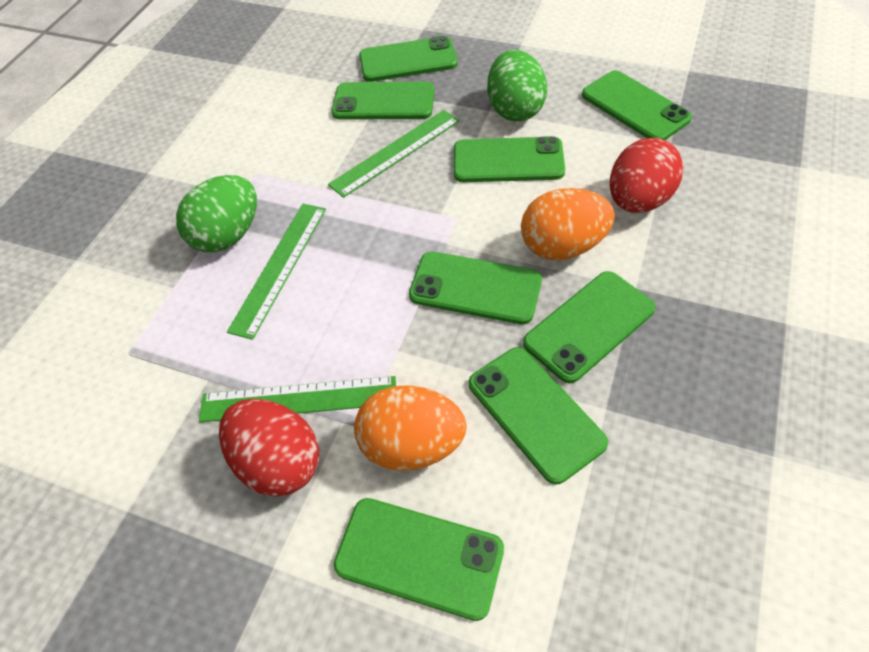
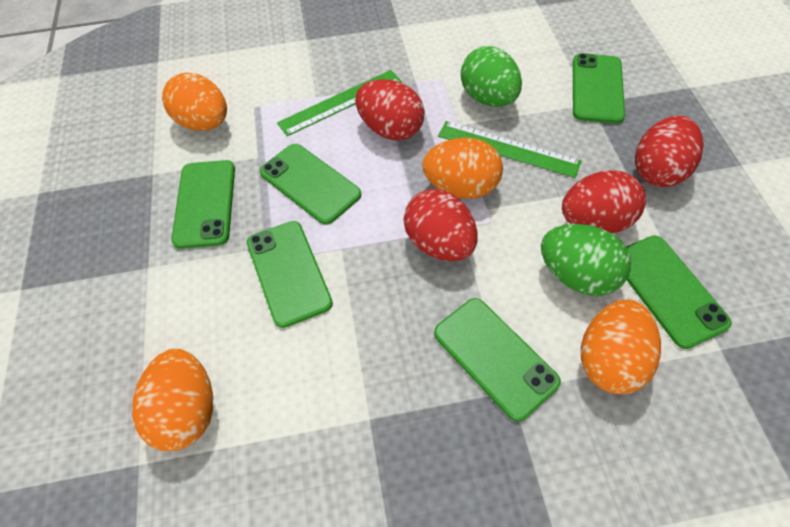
green phone: [332,81,434,120] [334,498,504,621] [359,36,458,82] [409,252,542,325] [454,136,565,182] [469,347,608,485] [523,271,655,384] [582,70,692,140] = 8 -> [171,160,235,249] [247,221,333,328] [260,144,361,225] [434,298,561,422] [573,53,625,124] [626,236,732,349] = 6
green ruler: [199,376,396,422] [227,204,326,340] [328,110,459,198] = 3 -> [277,70,402,136] [438,121,582,178] = 2
orange egg: [354,385,467,471] [521,188,615,260] = 2 -> [132,349,213,451] [162,72,227,131] [422,138,503,199] [581,300,661,394] = 4
red egg: [219,399,319,497] [610,138,683,213] = 2 -> [355,79,425,140] [404,189,478,261] [562,170,646,233] [635,116,704,187] = 4

